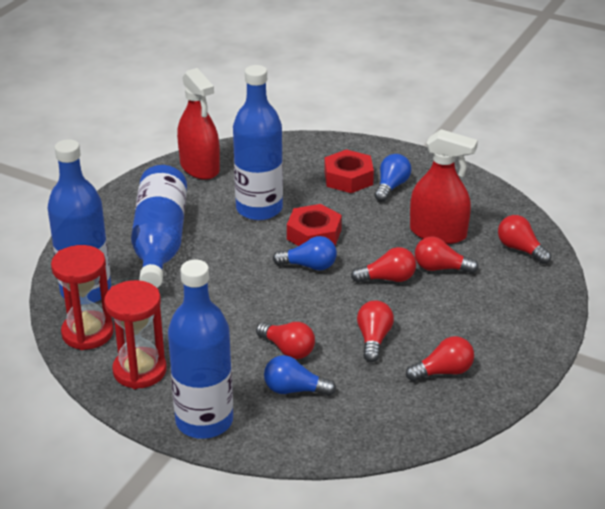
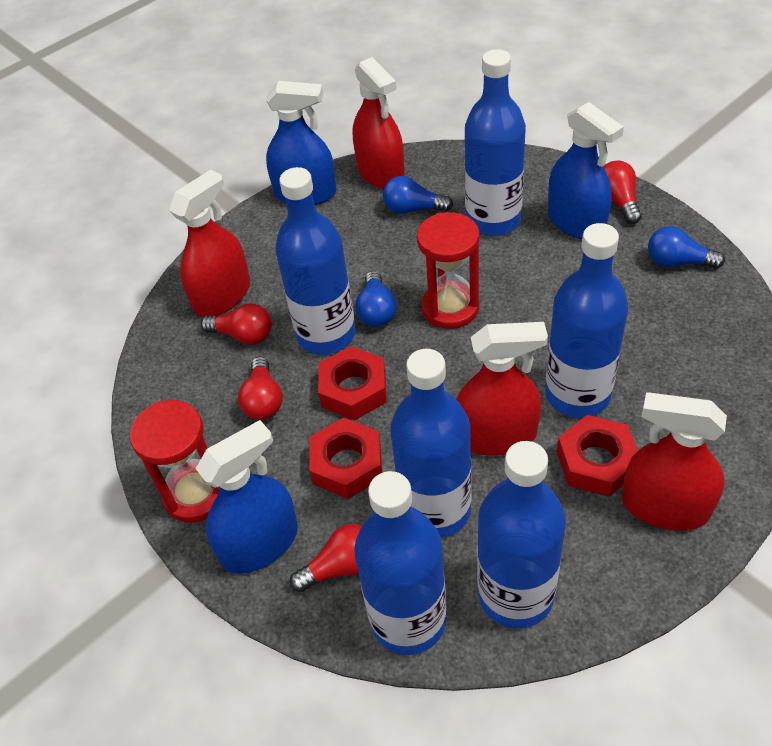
blue bottle: [48,139,111,303] [131,165,187,288] [168,260,233,439] [233,65,283,220] = 4 -> [275,167,356,355] [354,471,446,655] [390,349,472,538] [465,49,526,236] [477,441,566,629] [545,223,628,418] = 6
blue spray bottle: none = 0 -> [196,420,298,574] [266,81,336,205] [548,102,624,239] = 3
red light bulb: [256,322,315,359] [351,247,416,283] [357,300,394,362] [406,336,474,382] [415,237,479,274] [498,215,551,264] = 6 -> [201,303,272,345] [238,357,283,420] [290,524,362,592] [603,161,642,224] = 4
red nut: [287,204,342,246] [324,149,374,193] = 2 -> [310,418,382,499] [318,346,387,420] [557,415,638,497] = 3
red spray bottle: [177,68,220,180] [410,129,478,244] = 2 -> [169,170,250,317] [353,57,405,189] [456,322,548,456] [622,393,727,531] = 4

